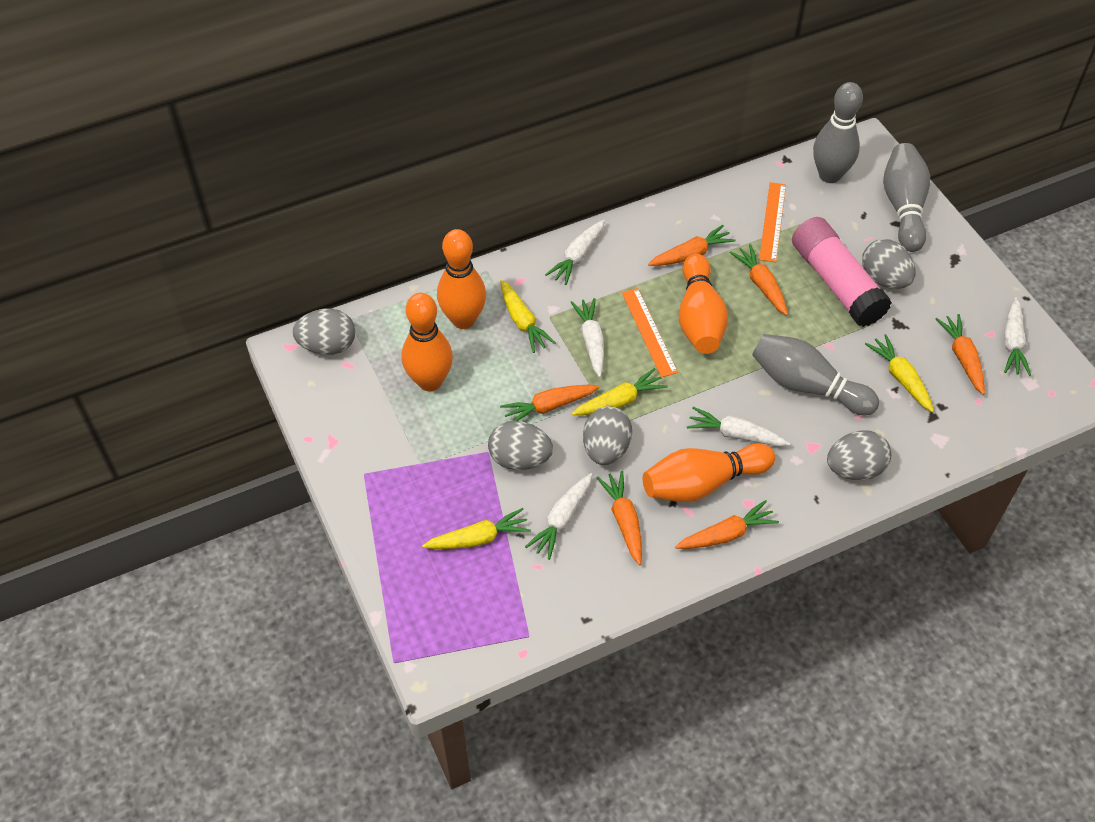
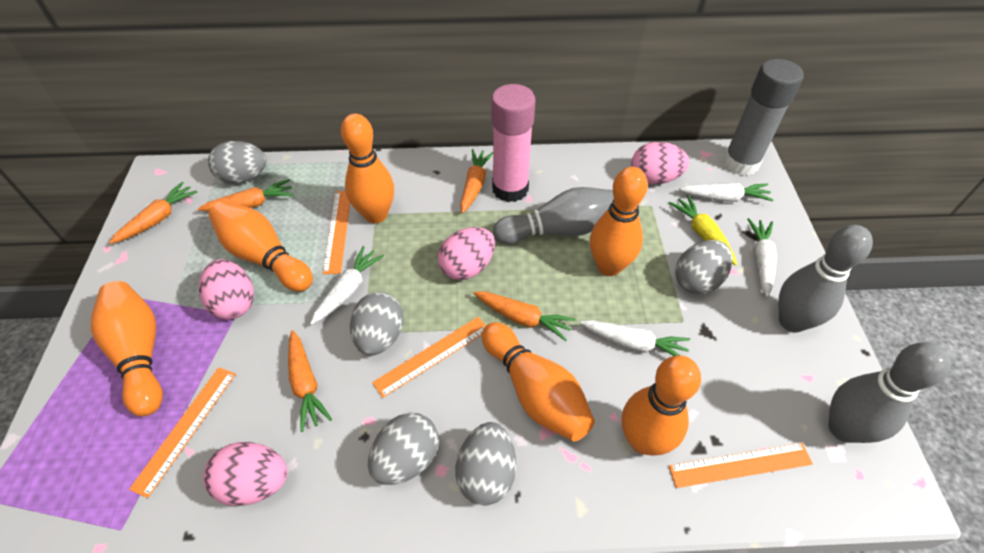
grey glue stick: none = 0 -> [723,59,804,176] = 1
orange bowling pin: [402,293,453,391] [437,229,486,329] [643,443,775,502] [679,254,728,354] = 4 -> [91,281,163,417] [209,201,313,291] [341,114,394,223] [482,322,595,442] [590,167,648,276] [622,355,701,456] = 6
orange carrot: [500,385,600,421] [596,471,642,565] [648,225,736,266] [675,500,779,549] [730,244,788,316] [936,314,985,395] = 6 -> [109,182,198,244] [198,179,294,211] [288,330,332,432] [460,149,493,213] [474,291,575,341] = 5
orange ruler: [622,288,678,377] [759,182,786,263] = 2 -> [129,367,236,498] [322,191,350,274] [372,317,486,398] [669,443,813,488] = 4
pink egg: none = 0 -> [199,259,254,320] [203,442,288,506] [438,227,495,280] [631,142,689,184] = 4
white carrot: [525,473,593,560] [545,219,605,285] [570,298,604,378] [687,407,790,446] [1004,297,1031,376] = 5 -> [310,246,384,325] [580,320,690,356] [679,183,773,202] [747,218,777,297] = 4
yellow carrot: [422,508,531,549] [500,280,556,353] [571,368,668,415] [865,334,934,412] = 4 -> [669,195,737,266] = 1

